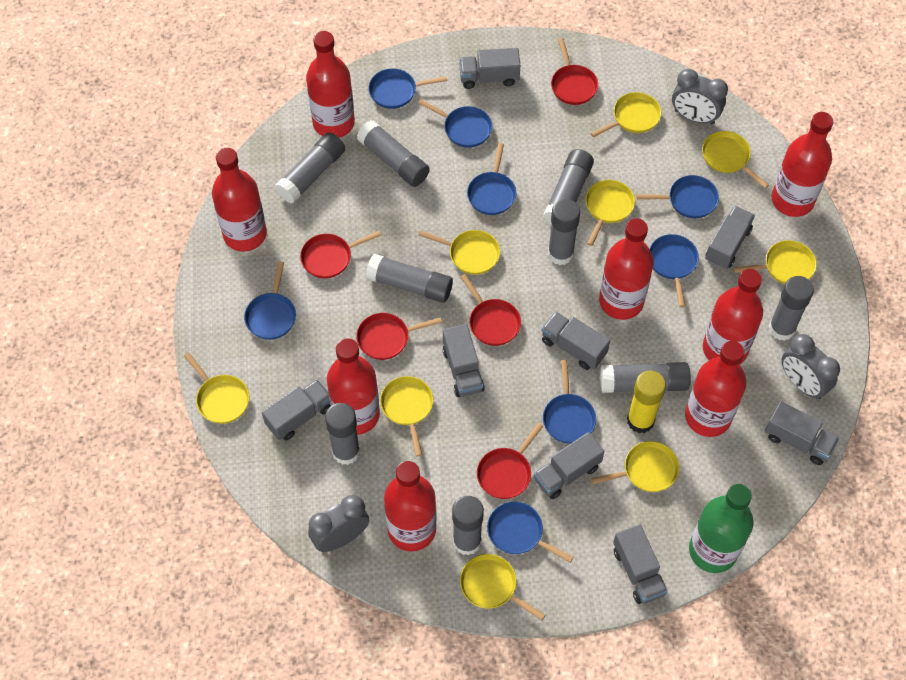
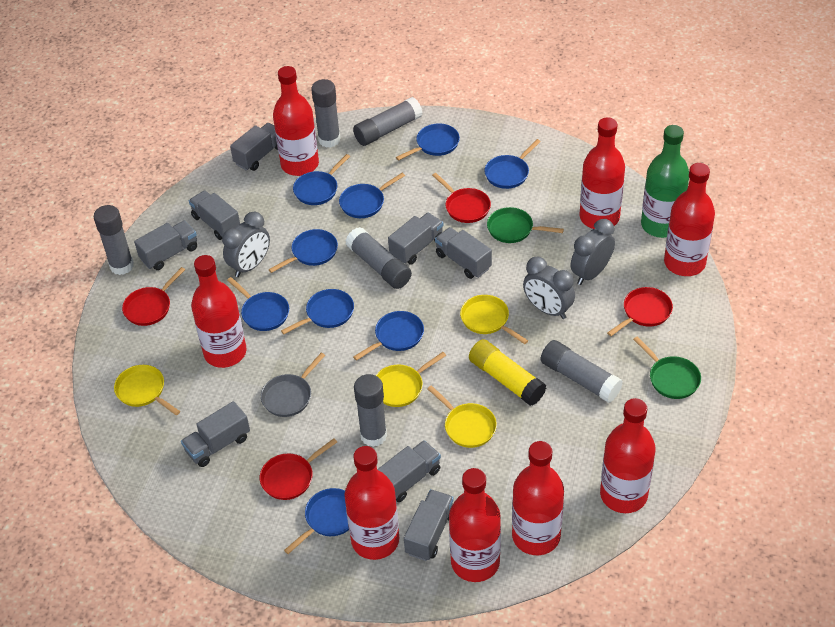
blue pan: [244,261,296,340] [368,69,447,109] [418,100,492,148] [467,143,516,215] [487,501,573,563] [543,360,596,443] [636,175,719,218] [649,234,699,307] = 8 -> [227,277,289,331] [268,229,338,273] [281,289,354,334] [284,488,349,554] [293,154,350,205] [339,173,405,218] [353,311,424,361] [396,123,460,161] [484,139,541,189] = 9
green pan: none = 0 -> [487,207,564,243] [633,336,701,399] = 2
grey glue stick: [275,132,345,204] [325,403,360,465] [357,120,430,187] [366,254,453,303] [452,496,484,556] [543,149,594,225] [548,199,580,265] [600,362,691,393] [769,276,814,341] = 9 -> [94,205,134,275] [311,79,341,148] [345,227,412,289] [353,97,422,146] [354,374,387,447] [540,340,623,403] = 6
grey pan: none = 0 -> [261,353,325,417] = 1
red pan: [300,231,381,278] [356,313,442,360] [461,274,521,346] [477,423,543,499] [551,38,598,105] = 5 -> [122,267,185,326] [260,438,337,500] [432,173,491,223] [607,287,673,336] = 4
yellow pan: [184,352,249,424] [380,376,433,456] [418,230,500,275] [460,554,545,620] [585,180,635,246] [591,92,661,138] [591,441,679,492] [702,131,769,188] [733,240,817,284] = 9 -> [114,365,180,415] [375,352,446,407] [427,385,497,448] [460,295,528,344] = 4

